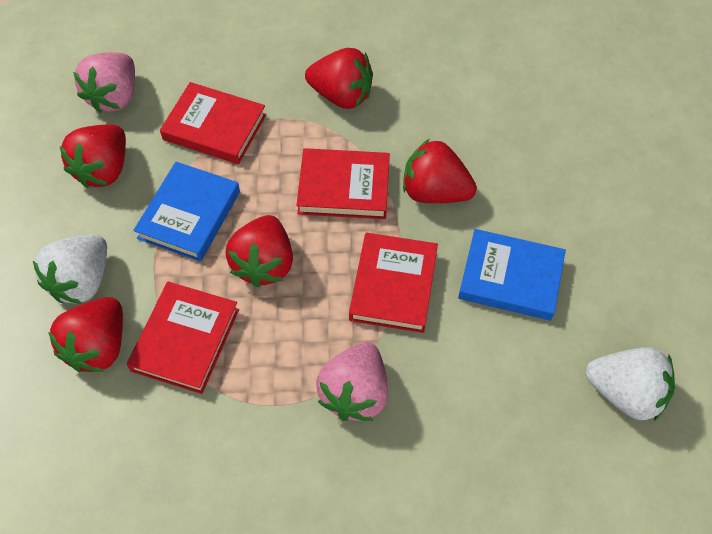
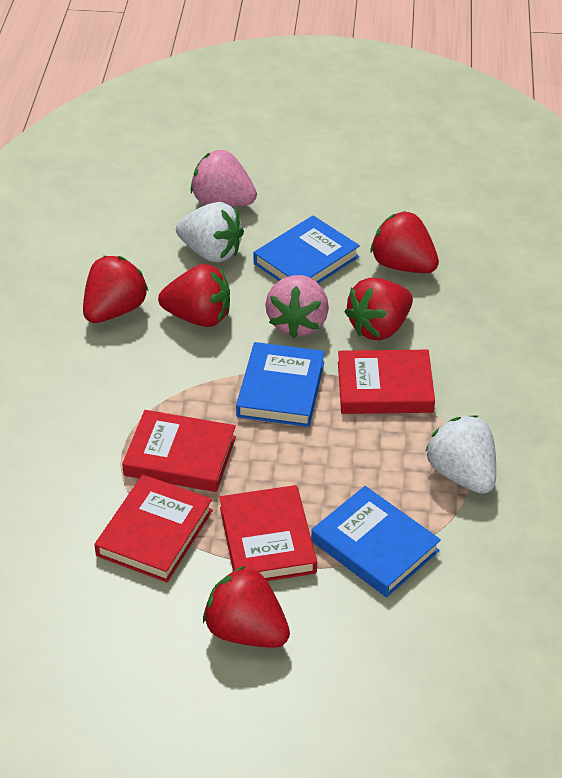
blue book: [133,162,240,262] [458,229,566,320] = 2 -> [236,342,325,427] [254,216,360,284] [311,486,441,597] = 3

